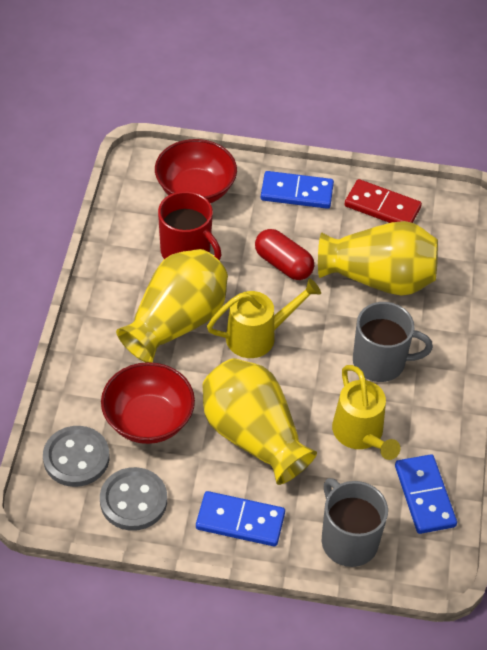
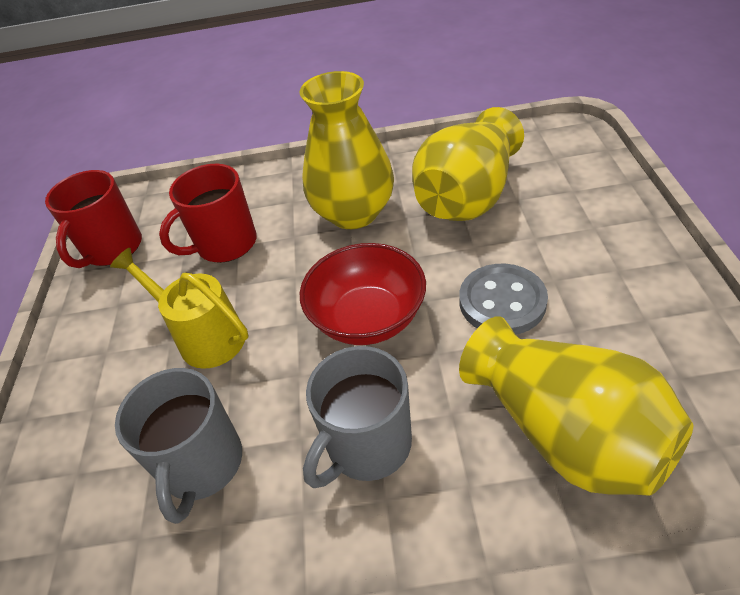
blue domino: [196,491,285,546] [261,171,334,209] [395,454,457,534] = 3 -> none = 0
grey button: [43,426,109,487] [100,467,167,531] = 2 -> [459,264,548,335] = 1
red bowl: [101,362,195,444] [155,139,237,203] = 2 -> [300,243,426,345] = 1
red capsule: [255,229,314,280] = 1 -> none = 0
red domino: [344,179,422,223] = 1 -> none = 0
red mug: [158,191,221,261] = 1 -> [45,170,142,268] [159,164,257,263] = 2
yellow watering can: [207,278,321,358] [332,365,400,460] = 2 -> [110,248,248,369] = 1

